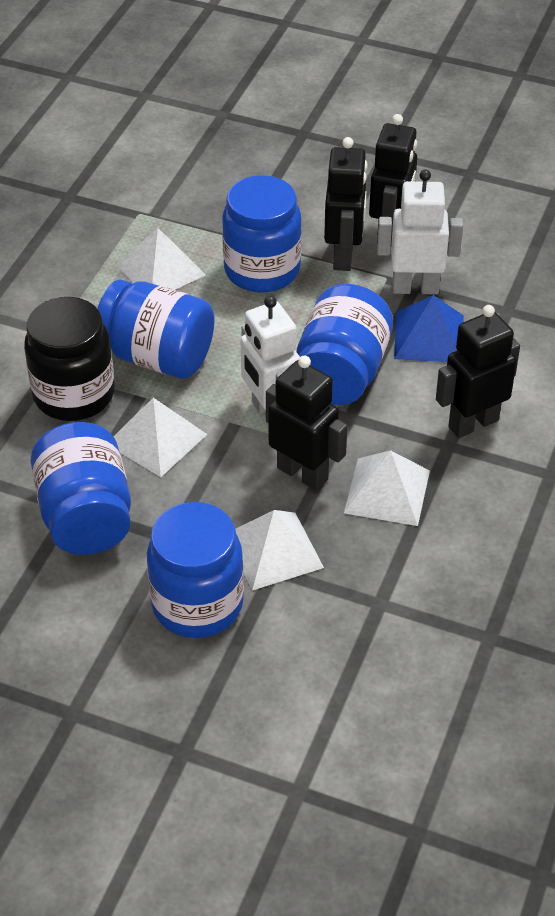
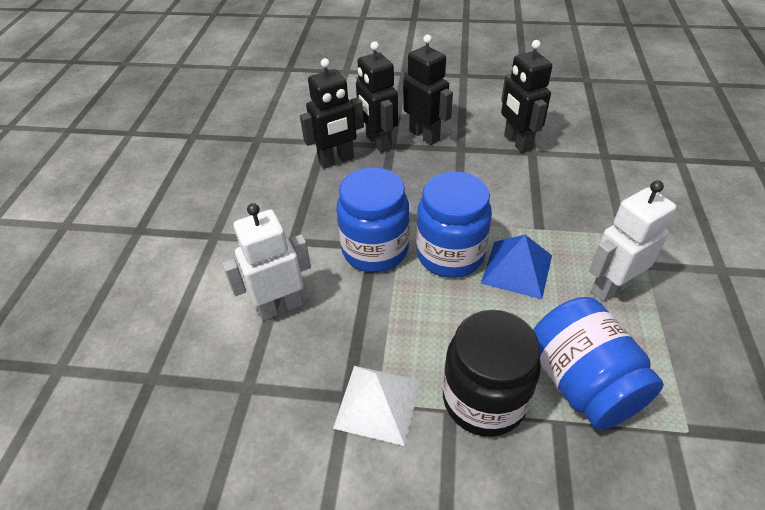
blue jar: [30,422,131,555] [97,279,215,379] [147,502,244,638] [222,175,302,293] [297,284,393,405] = 5 -> [336,167,409,272] [416,171,492,278] [533,297,664,430] = 3
white pyramid: [113,398,207,477] [116,228,206,290] [235,510,324,591] [344,450,430,526] = 4 -> [333,366,421,446] = 1

